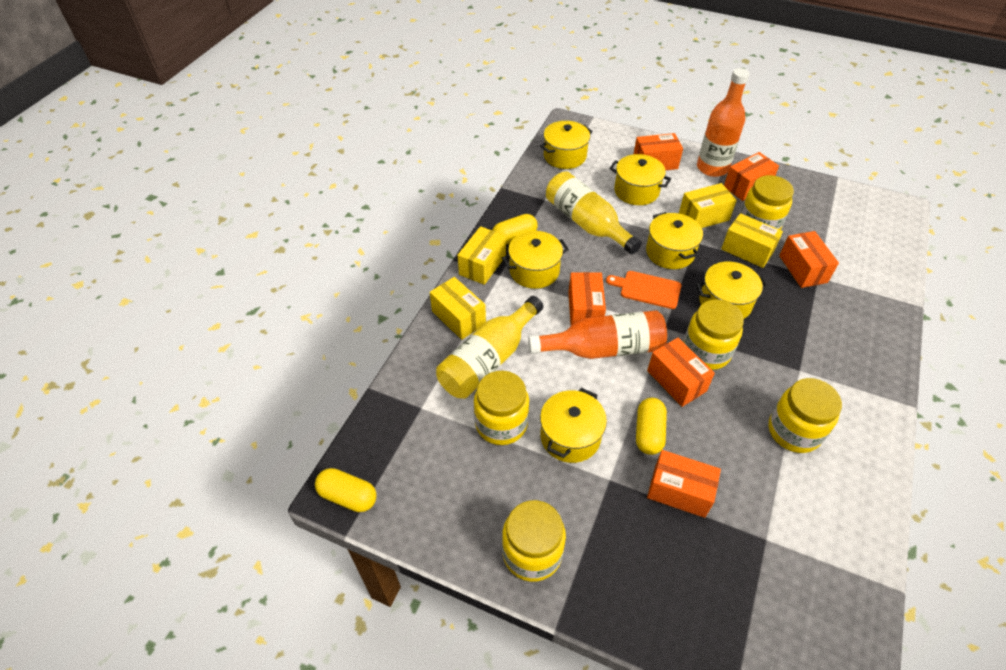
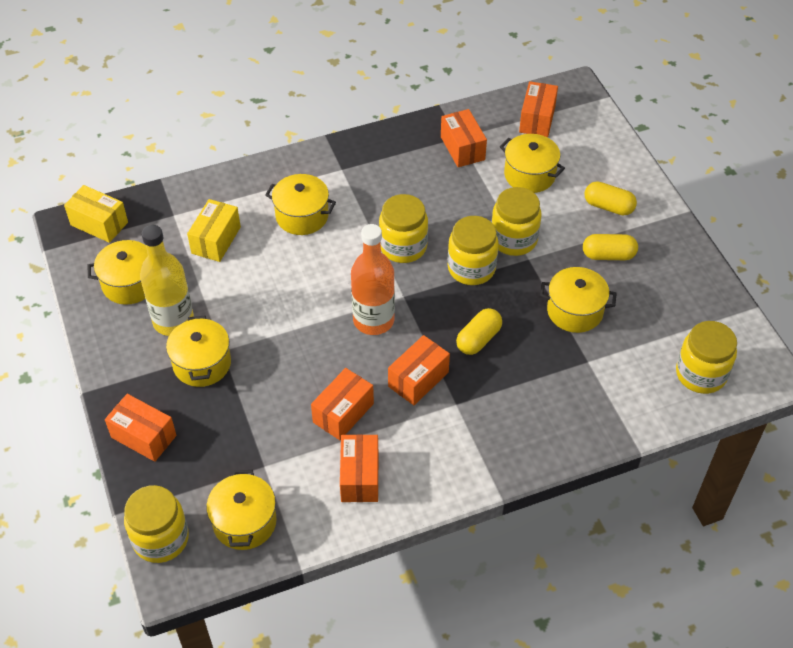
orange bottle: [528,310,667,359] [697,68,749,177] = 2 -> [351,224,395,335] = 1
orange cutting board: [606,271,681,309] = 1 -> none = 0
yellow bottle: [436,296,543,399] [546,171,642,254] = 2 -> [140,225,194,336] = 1
yellow box: [430,277,486,340] [458,226,506,285] [679,183,737,228] [721,213,783,268] = 4 -> [64,185,128,243] [187,199,241,262] = 2

